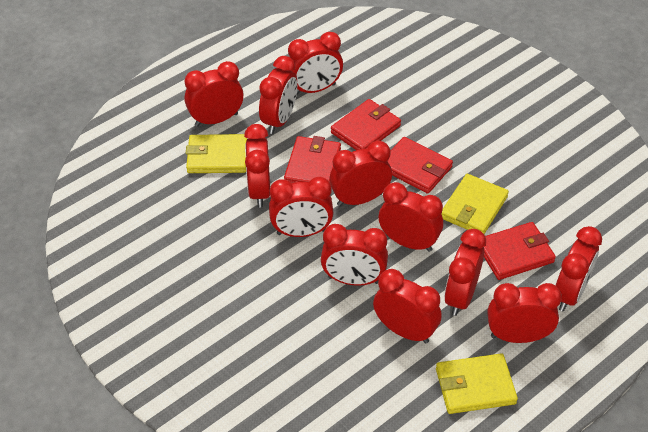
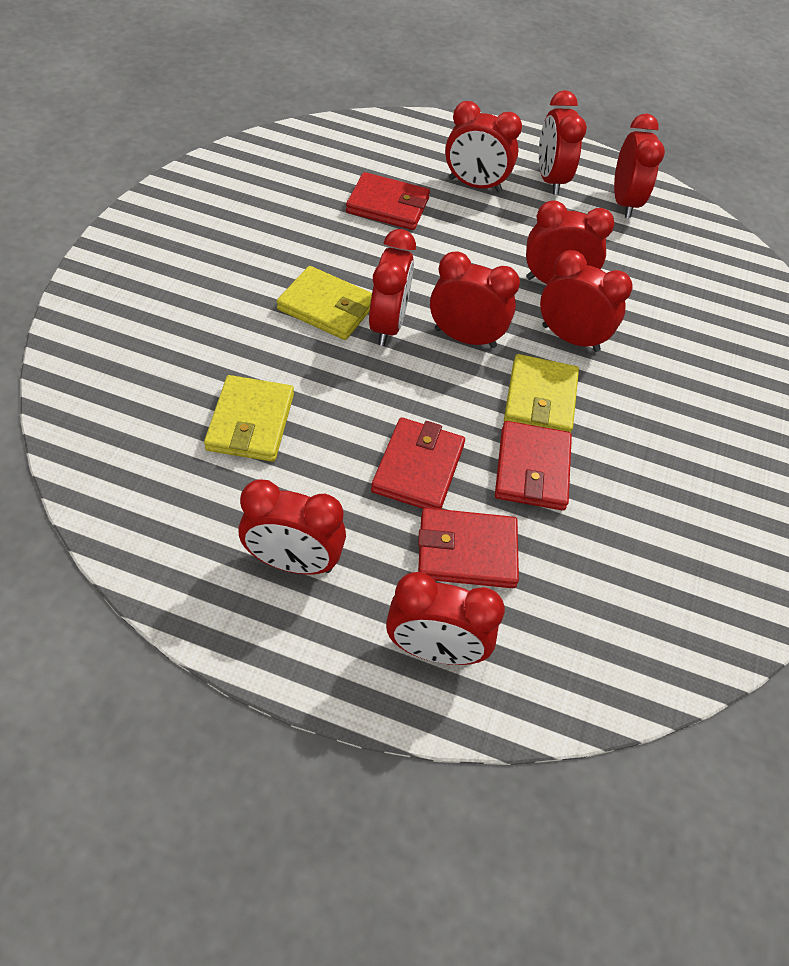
red clock: [185,61,243,127] [244,124,270,207] [259,56,297,134] [269,177,334,237] [288,32,343,94] [321,224,388,286] [329,141,392,206] [373,269,441,343] [379,182,443,252] [444,229,486,316] [487,283,562,343] [555,226,602,311] = 12 -> [238,479,346,575] [369,229,416,346] [386,572,505,665] [430,251,520,348] [445,101,522,192] [526,200,614,284] [539,90,587,195] [540,250,633,352] [614,114,665,218] = 9

